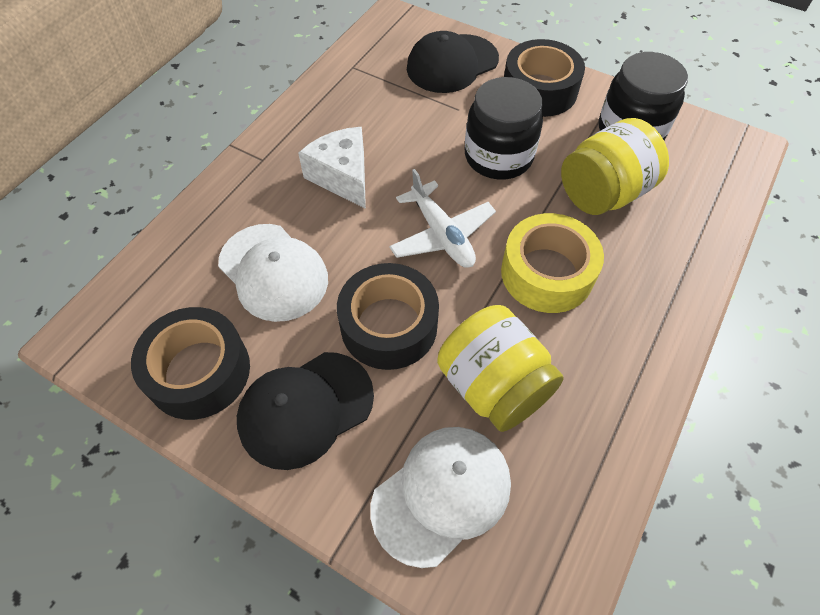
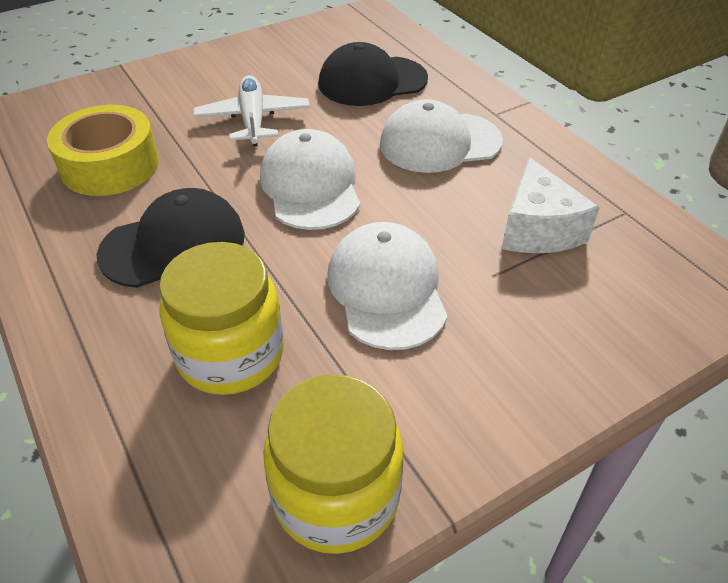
black jar: [465,77,543,179] [599,52,688,140] = 2 -> none = 0
black tape: [131,307,250,420] [337,263,439,370] [504,39,585,117] = 3 -> none = 0
white cap: [218,224,328,322] [371,427,511,568] = 2 -> [260,129,360,230] [328,222,448,350] [380,99,503,173] = 3

